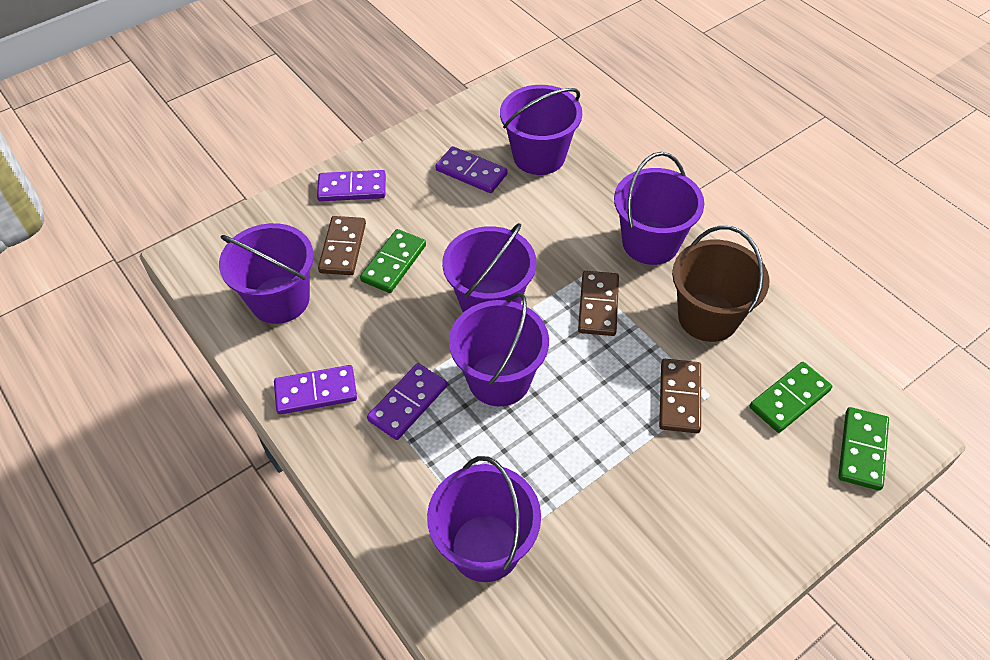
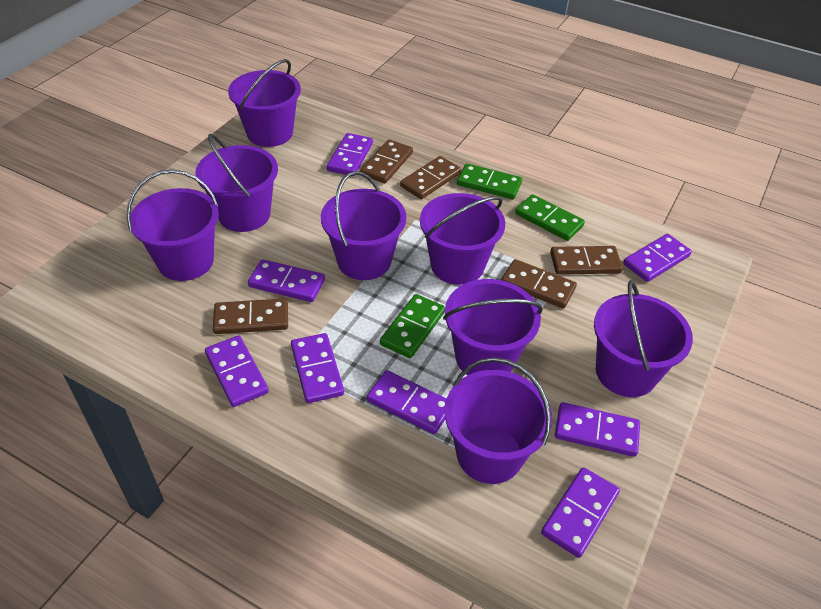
brown bucket: [672,226,770,342] = 1 -> none = 0
brown domino: [318,216,366,275] [578,271,619,336] [659,359,701,433] = 3 -> [213,298,288,334] [360,140,413,183] [400,156,461,199] [501,259,577,308] [550,246,623,275] = 5
purple bucket: [219,223,314,324] [427,456,541,582] [442,223,536,312] [449,292,549,407] [500,85,582,175] [614,152,704,265] = 6 -> [127,169,219,281] [195,134,278,232] [228,59,301,147] [321,171,406,280] [420,193,505,285] [443,279,543,375] [445,357,552,484] [594,280,693,397] = 8
purple domino: [274,365,357,415] [317,170,386,201] [367,363,447,440] [435,146,508,193] = 4 -> [205,335,269,407] [248,259,325,302] [291,333,344,403] [327,133,373,176] [367,370,447,434] [541,467,620,558] [555,402,640,457] [623,234,692,282] = 8

